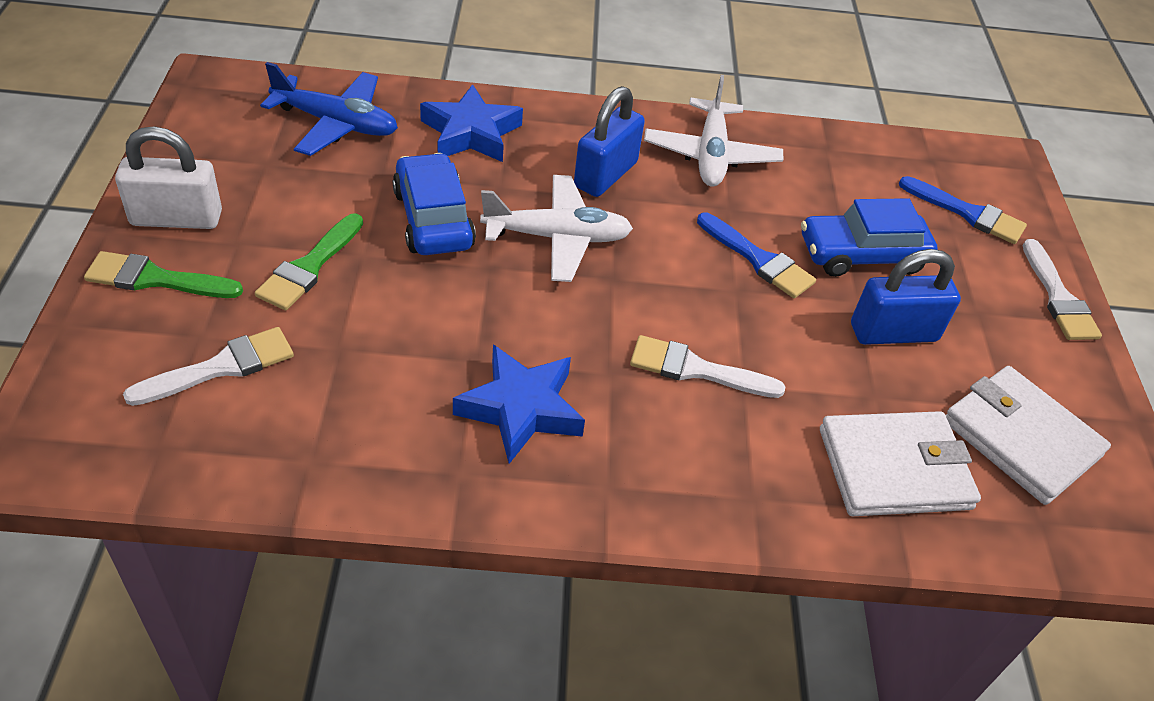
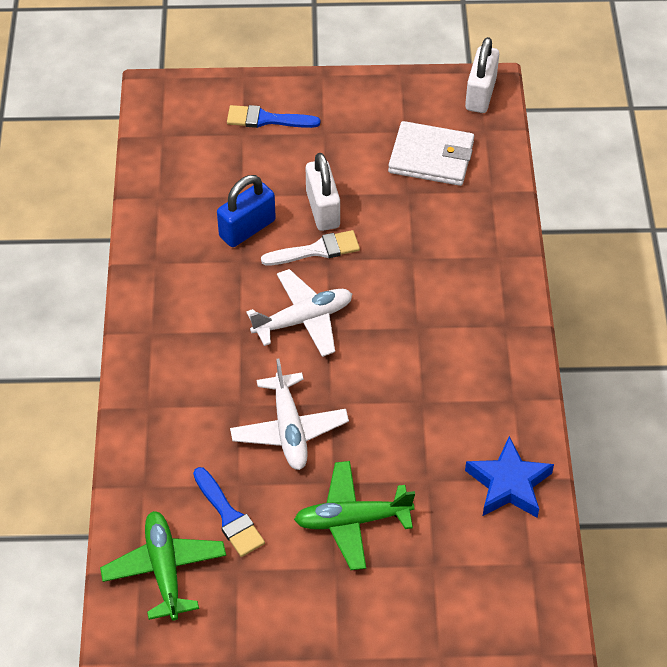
blue car: [393,153,476,255] [801,198,938,277] = 2 -> none = 0
blue padlock: [574,86,645,197] [851,249,961,345] = 2 -> [217,175,276,247] = 1
blue plane: [260,62,398,156] = 1 -> none = 0
blue star: [420,84,523,162] [453,345,585,464] = 2 -> [465,436,554,518] = 1
green brush: [84,251,243,298] [255,213,363,310] = 2 -> none = 0
green plane: none = 0 -> [100,511,226,620] [294,461,415,570] = 2
white brush: [123,327,294,406] [630,335,786,398] [1023,239,1102,340] = 3 -> [261,230,360,266] = 1
white padlock: [115,126,222,229] = 1 -> [306,153,340,231] [465,37,499,113] = 2
white wallet: [820,411,981,516] [946,366,1111,505] = 2 -> [388,121,474,186] = 1

